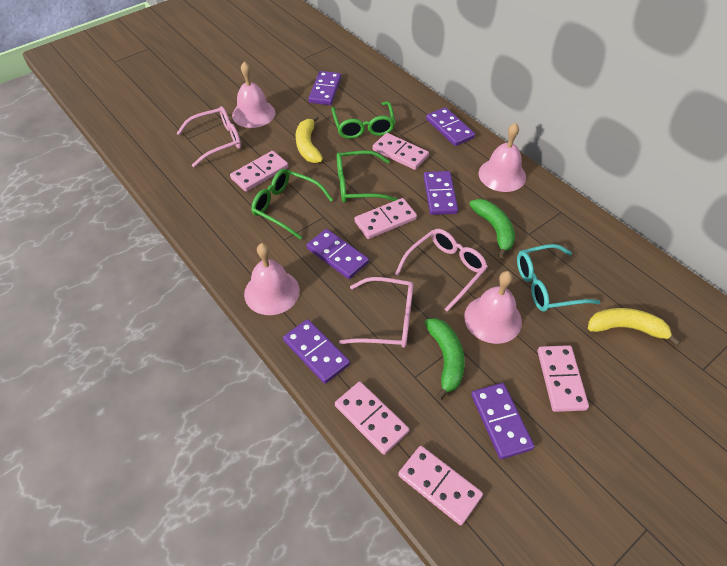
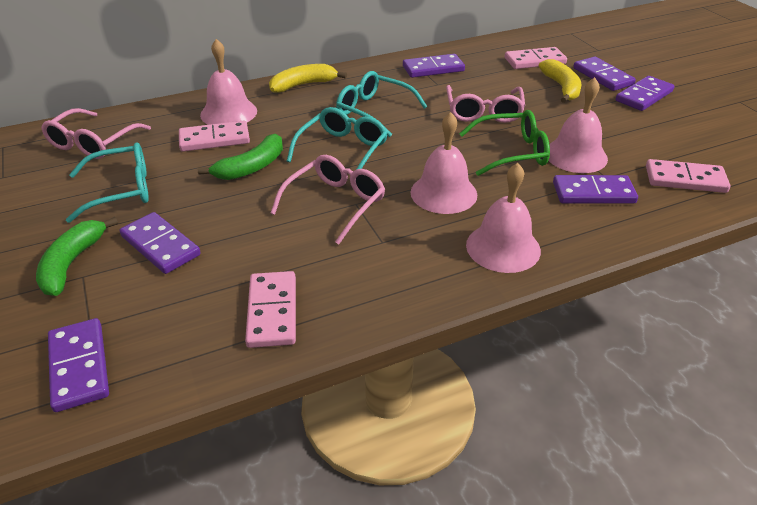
green glasses: [251,169,333,240] [332,101,395,139] [337,150,398,203] = 3 -> [459,110,550,176] = 1
pink domino: [230,151,288,192] [335,382,409,455] [354,198,417,239] [372,133,429,170] [398,446,483,525] [537,345,589,412] = 6 -> [179,121,250,152] [245,271,296,348] [505,47,567,69] [646,159,730,193] = 4
turquoise glasses: [517,244,600,312] = 1 -> [66,142,149,223] [287,107,388,170] [336,71,427,137] = 3

